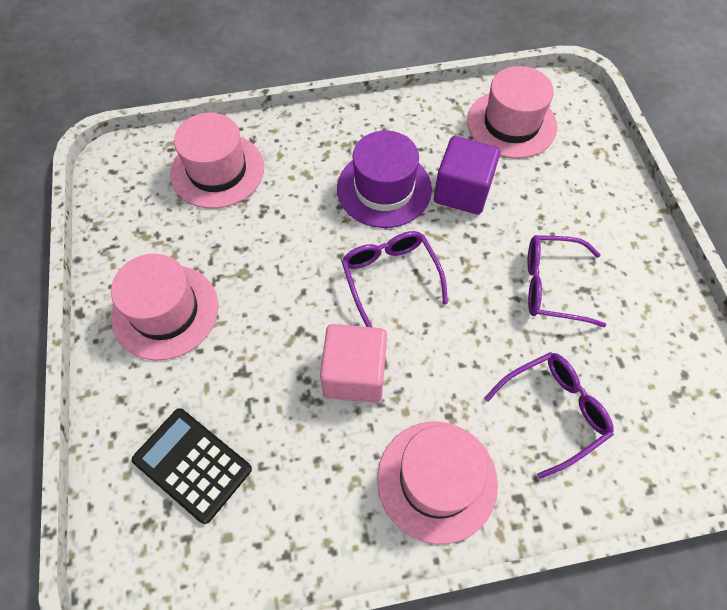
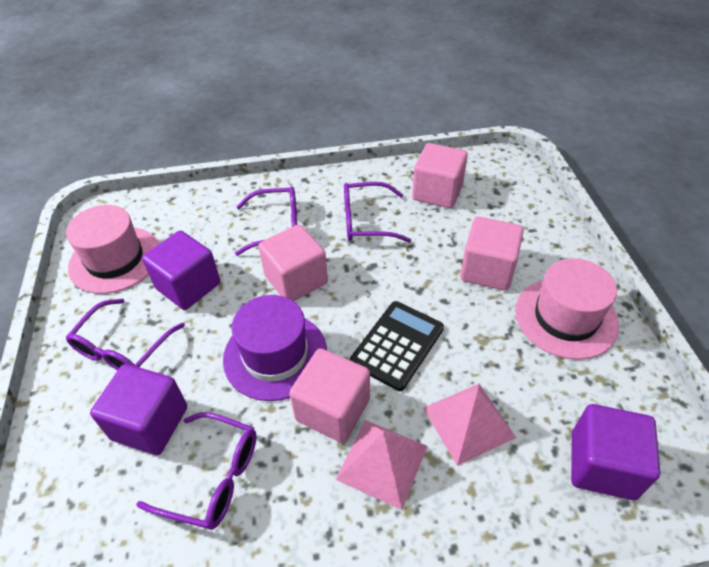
pink cube: [320,324,387,403] = 1 -> [258,224,328,301] [289,348,370,443] [412,143,468,208] [460,217,524,291] = 4
pink hat: [111,254,218,361] [170,113,264,209] [377,422,498,544] [467,66,557,159] = 4 -> [66,205,159,294] [515,258,619,360] = 2
pink pyramid: none = 0 -> [336,420,428,510] [423,384,516,466] = 2
purple cube: [434,136,500,215] = 1 -> [90,364,187,455] [142,231,220,310] [571,404,660,500] = 3
purple glasses: [341,231,448,327] [484,352,614,479] [528,235,606,328] = 3 -> [66,299,185,371] [136,412,257,530] [235,186,298,256] [344,182,412,243] = 4

